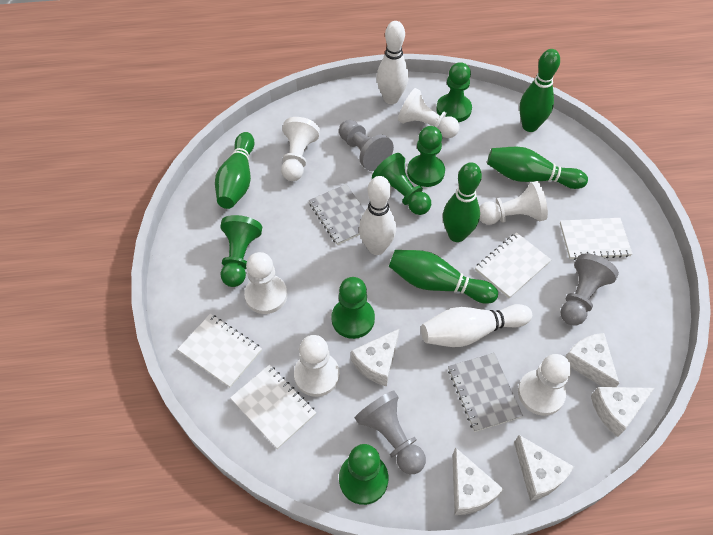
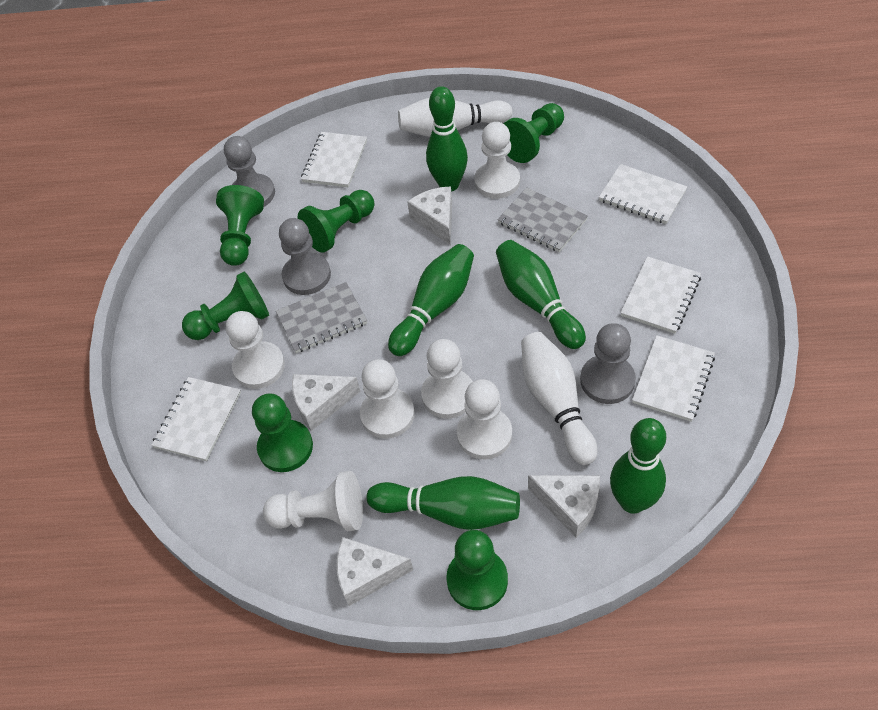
white bowling pin: [359,176,396,255] [377,21,409,104] [421,304,532,347] = 3 -> [398,98,512,137] [521,332,597,465] = 2
white cheese: [351,329,399,387] [452,447,504,515] [514,435,574,501] [566,333,619,387] [591,387,655,437] = 5 -> [292,374,361,431] [337,537,413,606] [407,186,452,245] [528,475,600,538] = 4
white notebook: [177,314,262,387] [230,365,316,449] [475,232,551,298] [560,218,633,260] = 4 -> [152,377,241,461] [301,132,367,187] [599,164,687,224] [621,256,701,334] [632,335,715,422] = 5

